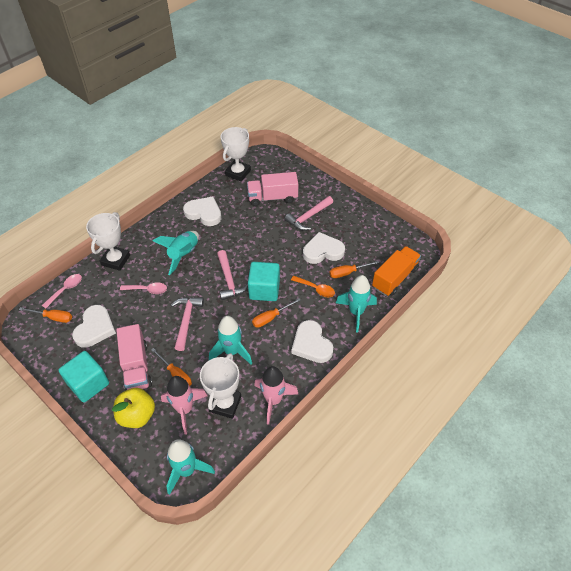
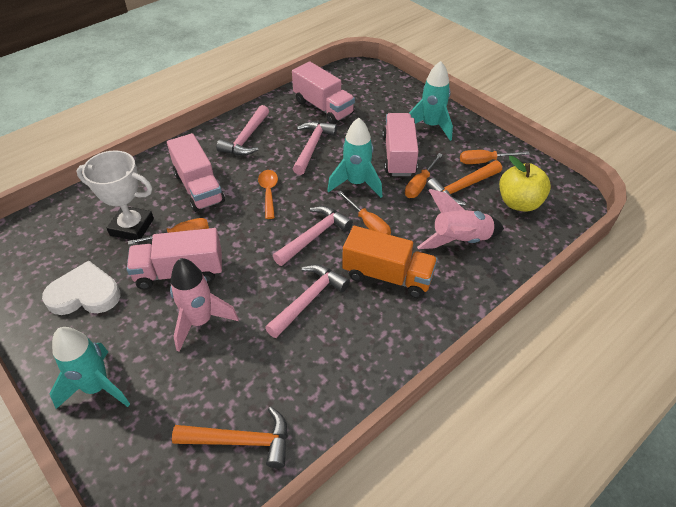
orange hammer: none = 0 -> [172,407,288,468] [426,160,502,206] = 2
pink hammer: [171,297,204,351] [217,250,248,300] [284,196,333,231] = 3 -> [216,105,269,156] [265,264,350,338] [273,206,353,266] [293,121,337,175] = 4
pink spoon: [42,274,82,309] [120,282,167,294] = 2 -> none = 0
pink truck: [116,324,152,391] [247,172,298,206] = 2 -> [127,228,222,290] [167,133,225,212] [292,61,355,124] [382,113,419,176] = 4
turquoise cube: [59,351,109,403] [248,262,280,301] = 2 -> none = 0
turquoise rocket: [152,231,199,275] [166,439,215,495] [209,316,252,365] [336,275,377,332] = 4 -> [50,327,130,409] [327,118,382,198] [409,61,453,141] = 3
white heart: [72,305,116,348] [183,196,221,226] [292,320,333,363] [303,232,345,264] = 4 -> [42,261,120,315] = 1
white trophy: [86,212,130,271] [200,353,241,419] [221,127,251,182] = 3 -> [76,150,154,240] = 1

